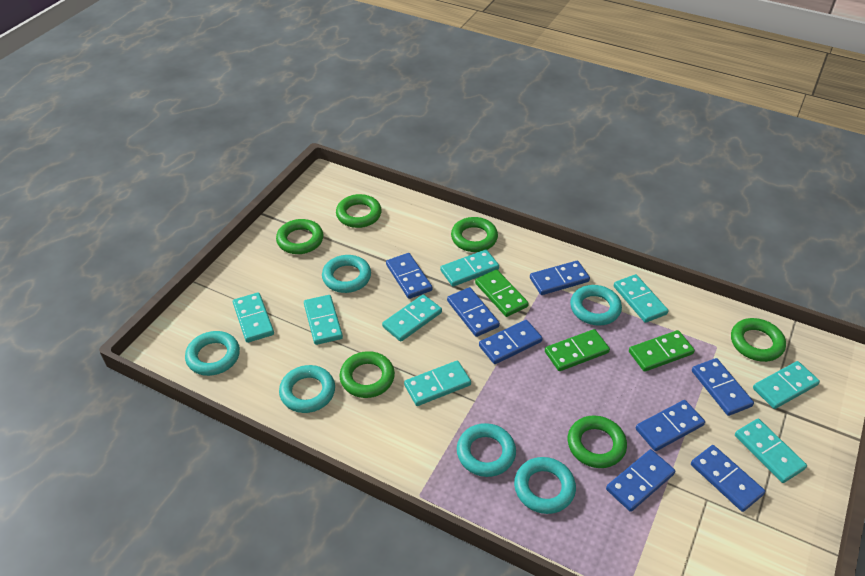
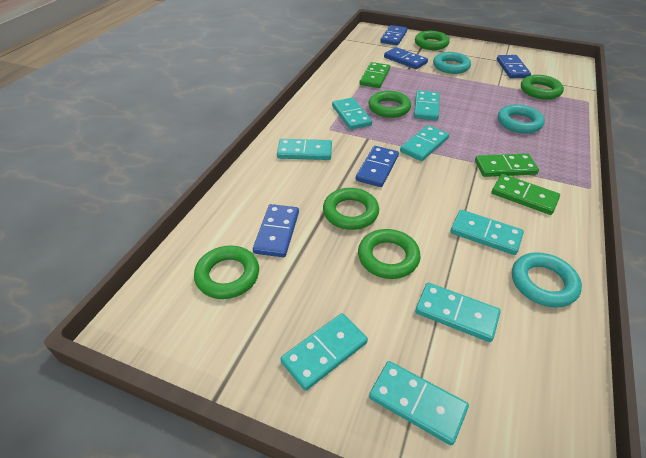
blue domino: [386,253,433,299] [447,287,500,337] [479,320,543,364] [530,260,590,295] [606,449,675,512] [636,400,705,451] [691,445,765,512] [692,358,754,416] = 8 -> [253,204,299,257] [356,146,399,187] [380,25,407,45] [384,47,428,69] [497,55,531,78] = 5
turquoise ring: [185,331,240,376] [279,365,335,413] [322,255,371,293] [457,423,516,477] [514,457,576,514] [570,285,622,325] = 6 -> [433,52,471,74] [498,104,545,134] [512,252,582,308] = 3

